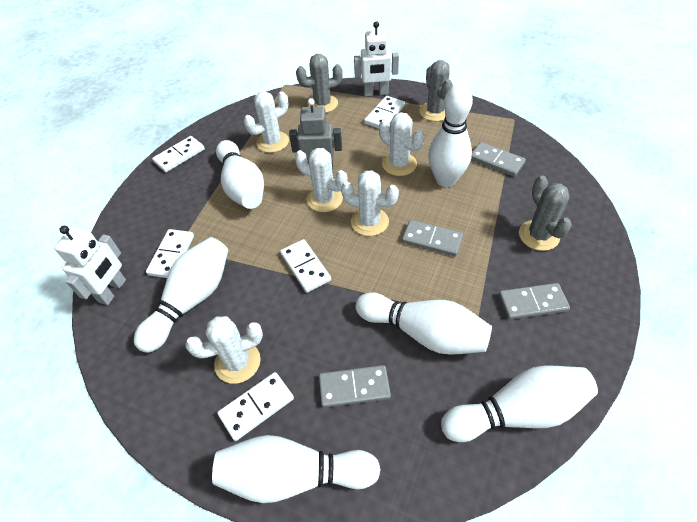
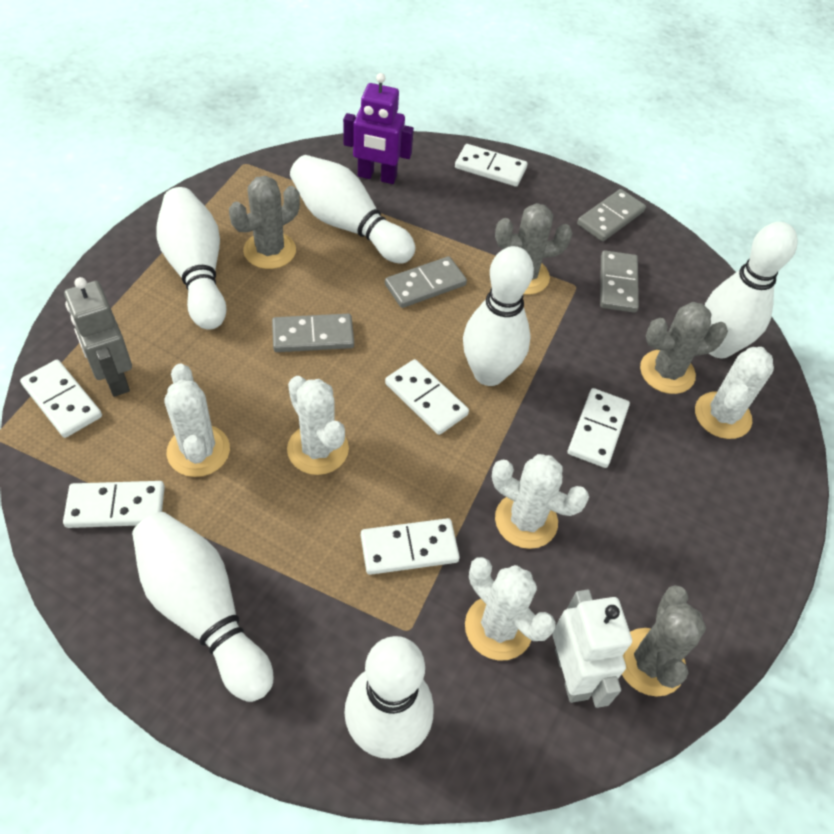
grey cactus: [296,54,343,113] [419,60,453,121] [519,176,572,251] = 3 -> [229,176,300,269] [495,203,573,295] [622,585,706,697] [640,302,728,394] = 4
purple robot: none = 0 -> [343,73,414,184] = 1
white domino: [146,229,194,278] [152,136,205,172] [217,372,294,441] [280,239,331,293] [364,96,405,128] = 5 -> [20,360,102,438] [63,481,165,528] [361,518,460,575] [385,359,469,435] [455,144,527,187] [568,388,630,468] = 6
white robot: [54,226,126,305] [354,21,399,96] = 2 -> [552,590,632,708] = 1

